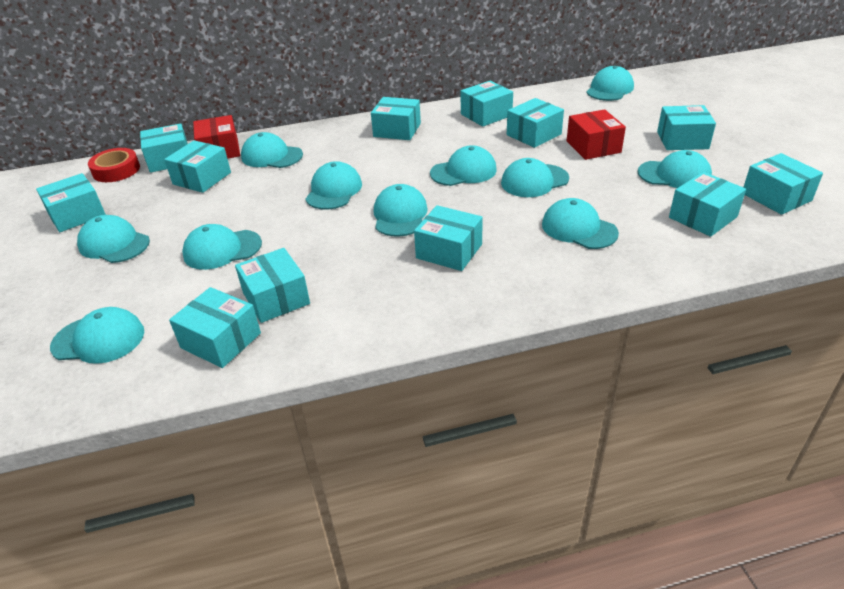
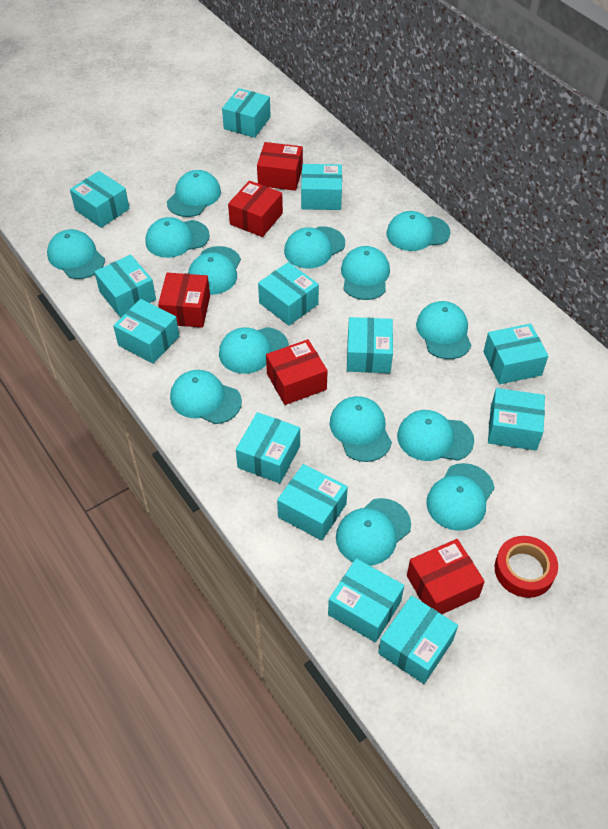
red box: [193,115,240,159] [567,109,626,160] = 2 -> [158,273,210,328] [228,181,283,237] [257,142,303,191] [266,339,328,405] [407,539,485,614] = 5
turquoise box: [36,173,106,232] [140,123,188,173] [164,140,231,193] [169,287,261,368] [235,248,310,323] [371,97,421,140] [414,205,483,271] [461,80,513,127] [507,98,564,148] [657,105,716,150] [669,172,746,237] [743,153,823,215] = 12 -> [70,171,130,228] [94,255,156,317] [113,299,179,364] [222,88,271,138] [236,412,300,483] [258,262,319,326] [277,464,348,541] [301,164,342,210] [328,558,404,643] [347,317,393,373] [378,596,458,684] [483,324,548,384] [488,388,545,451] = 13
turquoise cap: [50,307,144,364] [77,215,150,263] [182,224,262,270] [241,132,303,168] [305,161,362,210] [374,184,428,237] [430,145,497,186] [501,158,569,197] [542,198,619,249] [586,66,634,101] [638,150,712,188] = 11 -> [47,229,105,279] [145,217,210,258] [167,170,221,217] [170,370,242,424] [188,246,241,295] [219,327,289,374] [284,226,345,268] [330,396,392,462] [336,498,411,565] [341,246,390,300] [386,211,451,251] [397,410,474,461] [416,301,471,359] [426,463,494,531] = 14

